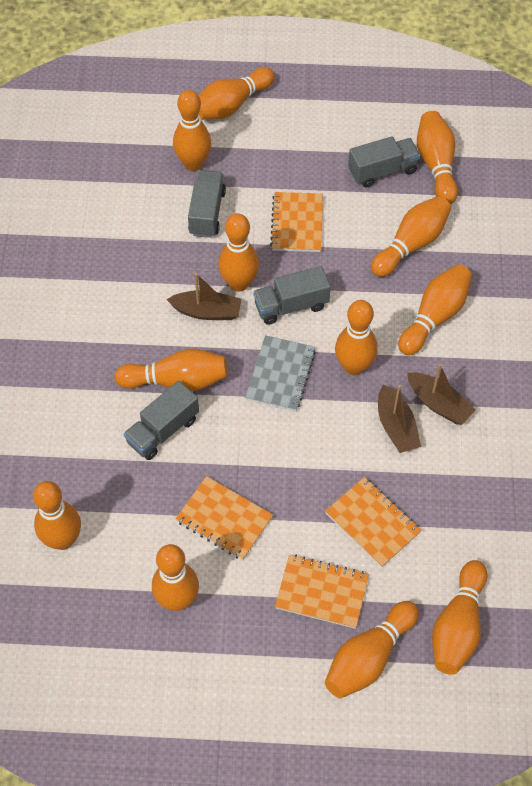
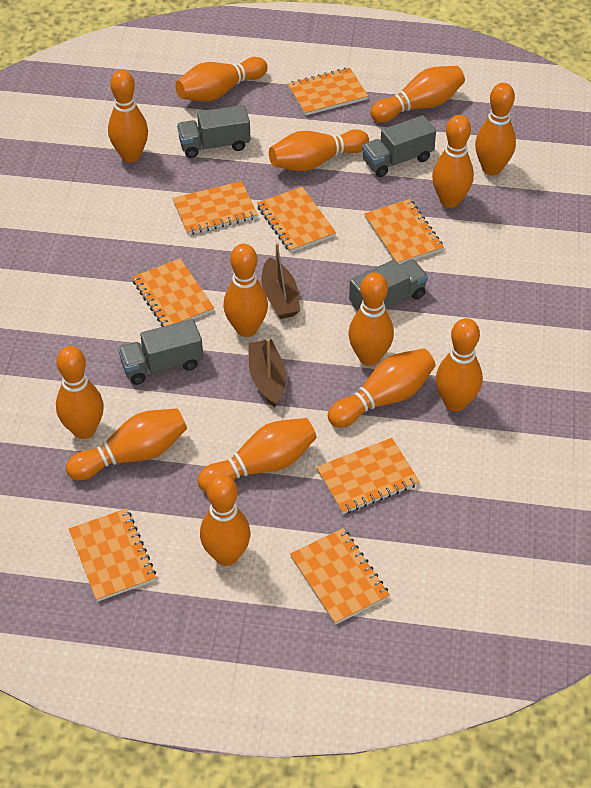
brown boat: [166,273,241,320] [378,385,421,453] [407,364,476,425] = 3 -> [248,339,286,407] [262,243,300,319] = 2
grey notebook: [245,335,316,411] = 1 -> none = 0
orange bowling pin: [33,481,81,550] [115,349,228,391] [152,544,199,611] [173,90,211,171] [199,67,275,120] [218,213,259,292] [325,601,419,698] [335,300,378,375] [371,196,451,277] [398,264,472,355] [417,111,458,204] [432,560,488,675] = 12 -> [56,346,104,439] [66,408,187,480] [108,70,148,162] [175,57,268,102] [197,418,317,493] [200,474,250,566] [223,244,268,337] [269,129,369,171] [328,348,436,428] [349,272,394,366] [370,66,465,123] [432,115,474,208] [436,318,482,411] [475,83,516,175] = 14
orange notebook: [175,476,273,560] [270,192,323,252] [275,554,369,629] [325,477,422,567] = 4 -> [69,508,156,602] [132,258,214,327] [172,181,258,235] [257,187,336,253] [288,68,368,116] [290,528,390,625] [316,438,420,514] [364,199,444,265] = 8

